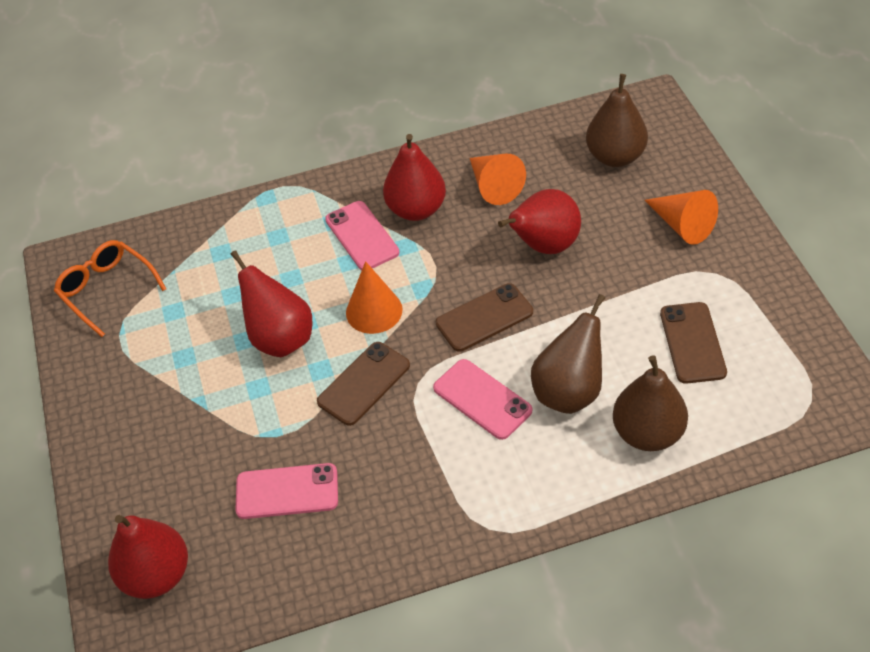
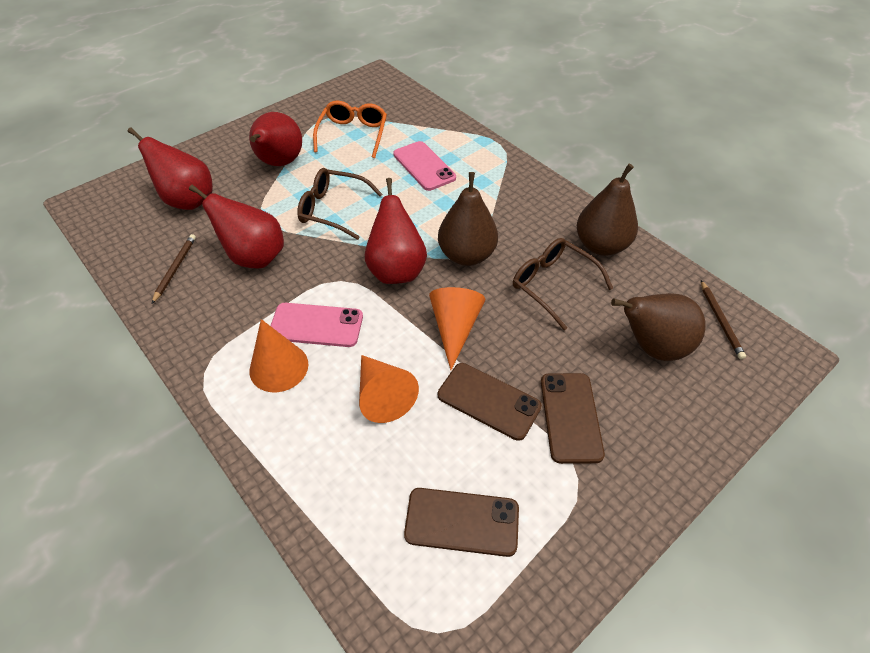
brown glasses: none = 0 -> [297,168,382,240] [513,238,613,330] = 2
brown pencil: none = 0 -> [152,234,196,304] [701,280,746,359] = 2
pink phone: [235,463,338,519] [325,201,399,270] [433,359,532,440] = 3 -> [270,303,363,347] [393,141,456,191] = 2

